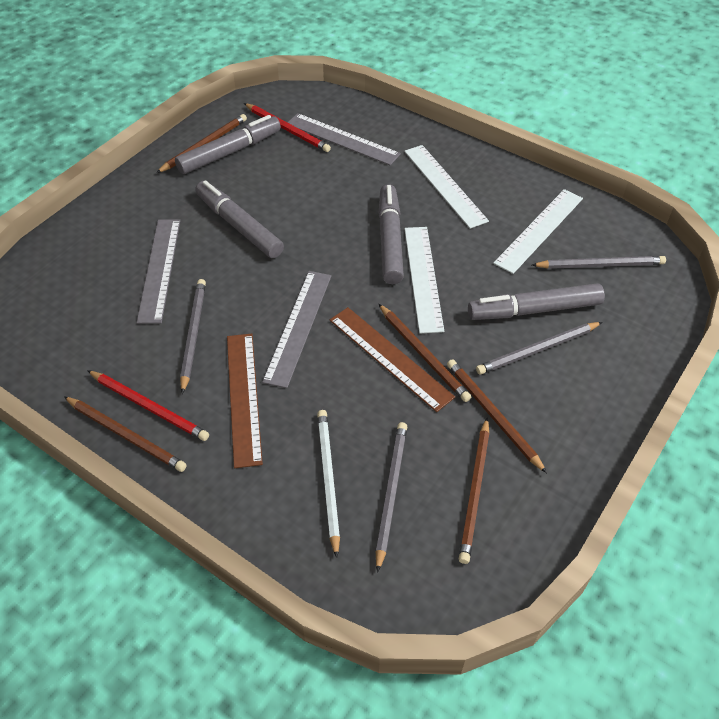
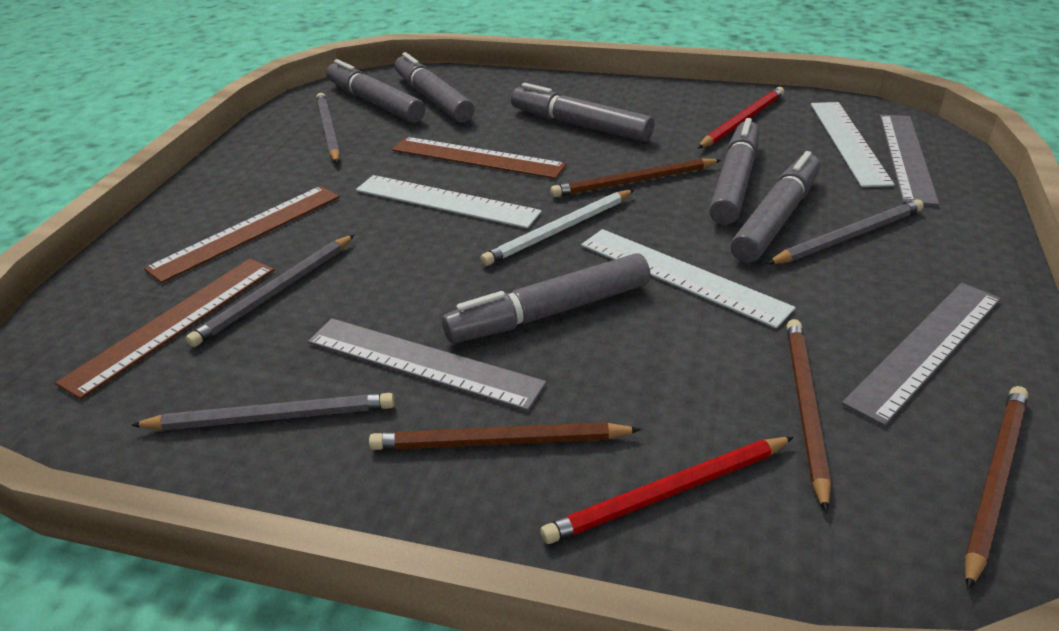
brown pencil: [64,396,187,472] [156,114,247,173] [379,304,471,402] [447,359,547,473] [459,418,489,564] = 5 -> [369,422,641,450] [550,158,721,197] [787,319,831,513] [965,386,1028,590] = 4
brown ruler: [227,333,263,468] [330,307,455,412] = 2 -> [55,258,274,399] [144,186,340,283] [392,137,567,179] = 3
grey marker: [175,115,281,174] [195,180,284,258] [378,184,404,284] [468,283,605,320] = 4 -> [326,59,425,123] [395,52,475,123] [442,253,651,343] [511,83,654,142] [709,118,759,225] [731,151,820,263] = 6

